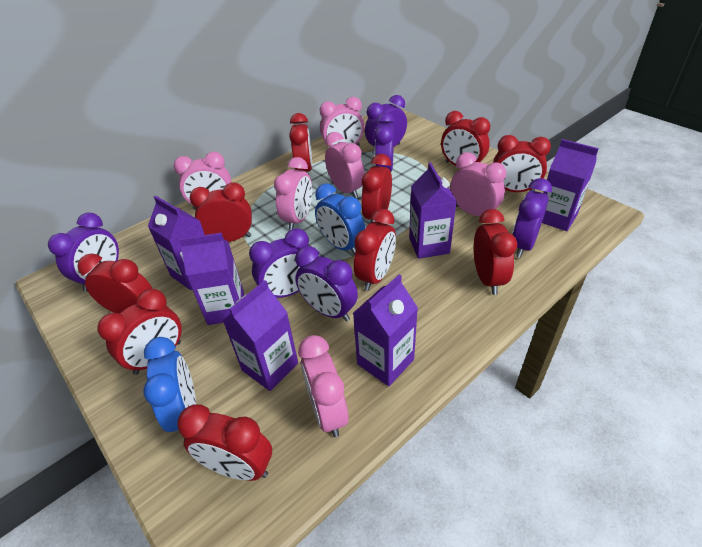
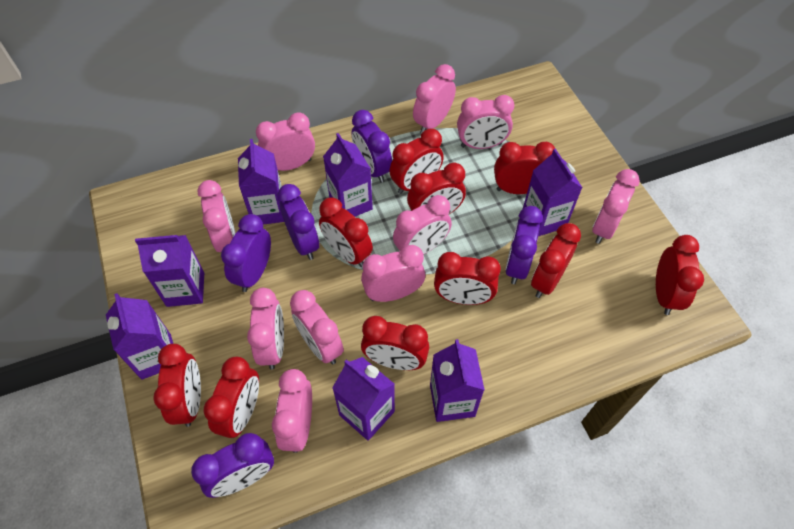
blue clock: [144,337,196,432] [315,183,365,255] = 2 -> none = 0
pink clock: [174,152,232,210] [274,157,312,230] [298,335,349,437] [320,97,364,148] [325,132,365,198] [451,152,506,216] = 6 -> [197,180,236,252] [247,288,284,370] [256,112,315,171] [272,369,312,453] [290,290,344,365] [361,245,425,302] [393,195,452,255] [413,64,456,134] [457,95,514,149] [592,169,640,244] = 10
purple carton: [148,196,205,290] [179,233,244,325] [222,280,298,391] [353,275,418,386] [409,162,457,259] [542,139,599,231] = 6 -> [106,293,173,380] [135,235,204,307] [238,139,284,225] [323,133,373,217] [332,357,395,441] [430,339,485,422] [523,149,582,236] = 7
purple clock: [48,213,119,291] [249,228,309,298] [295,246,358,322] [365,95,407,154] [374,112,394,172] [512,178,552,258] = 6 -> [191,433,274,498] [221,214,271,292] [277,184,319,260] [352,110,392,183] [505,206,543,284] = 5

